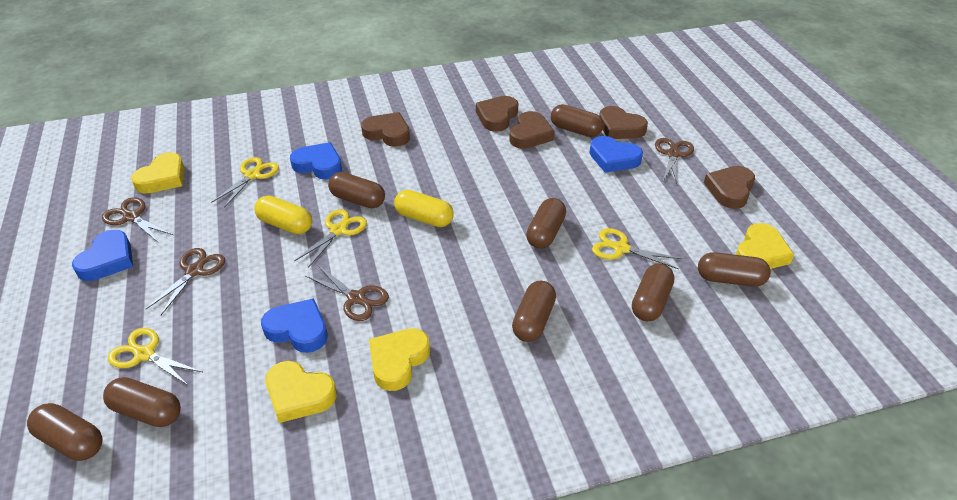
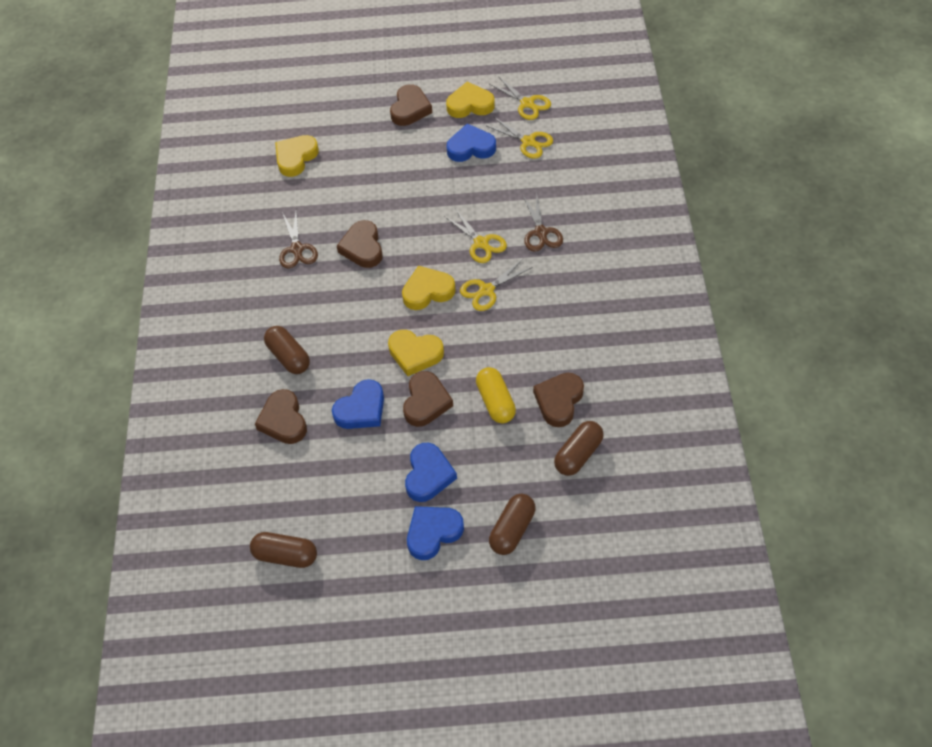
brown capsule: [27,403,103,461] [103,377,181,427] [328,172,385,208] [512,281,556,342] [526,198,566,249] [551,104,604,137] [632,263,674,321] [698,252,771,287] = 8 -> [250,532,317,568] [264,326,310,374] [489,494,536,555] [554,421,604,476] = 4
brown scissors: [102,197,173,243] [146,248,225,315] [305,265,389,321] [655,138,694,186] = 4 -> [279,212,318,269] [523,195,563,252] = 2
yellow capsule: [254,196,312,234] [394,190,454,227] = 2 -> [476,367,516,424] = 1

